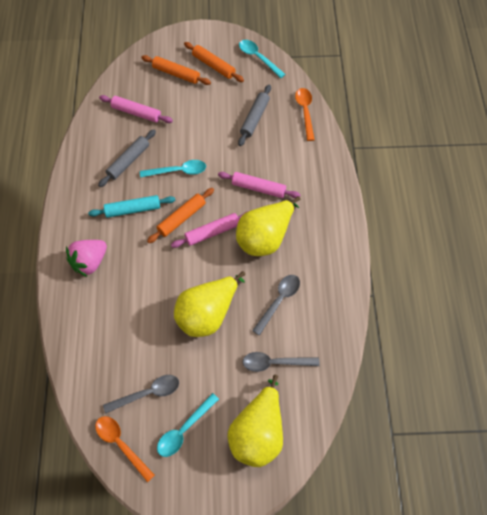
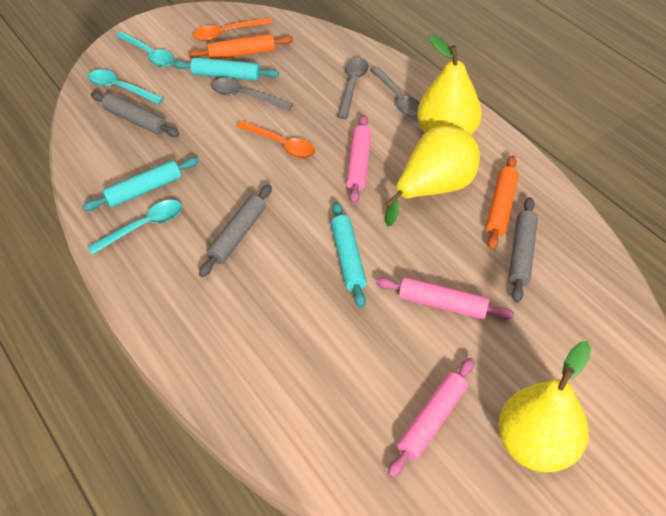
grey rolling pin: [98,130,156,187] [238,85,271,146] = 2 -> [91,92,179,137] [199,184,272,277] [509,197,538,303] = 3
orange rolling pin: [141,55,211,85] [147,188,214,243] [184,42,244,82] = 3 -> [188,34,293,59] [486,155,519,250] = 2
pink strawberry: [66,240,107,277] = 1 -> none = 0
turquoise rolling pin: [88,195,176,218] = 1 -> [83,157,199,211] [173,57,279,81] [331,202,367,308] = 3

